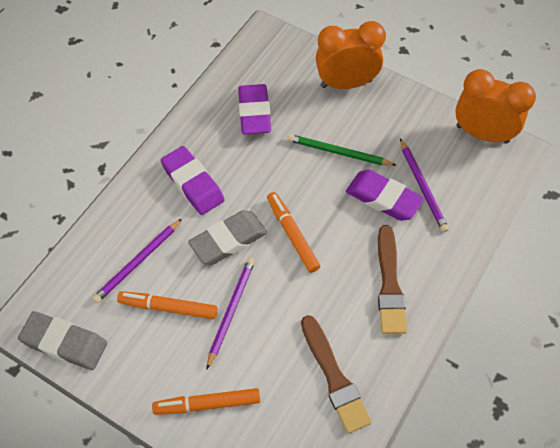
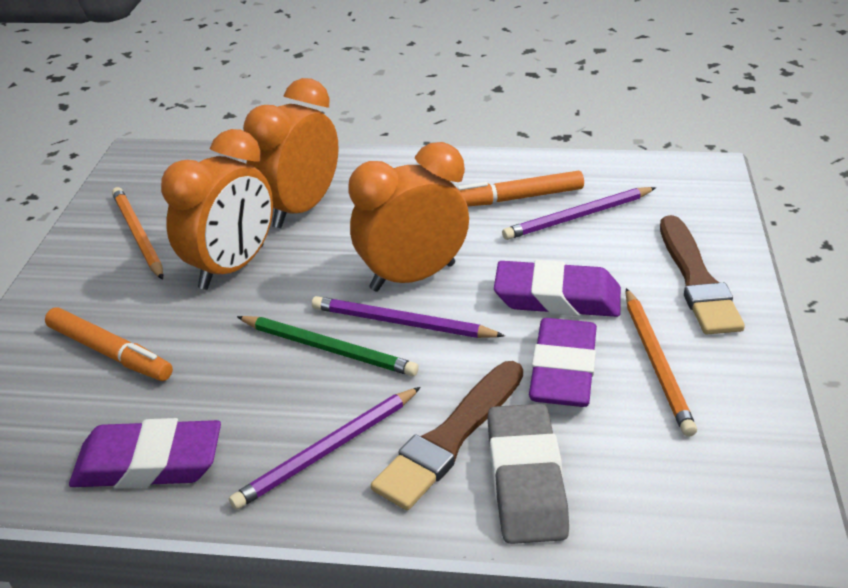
grey eraser: [18,311,107,370] [188,210,267,265] = 2 -> [488,404,569,544] = 1
orange clock: [316,21,386,89] [455,69,536,144] = 2 -> [161,129,273,290] [243,78,339,228] [349,142,469,292] = 3
orange marker: [117,291,217,319] [152,388,260,415] [267,192,320,273] = 3 -> [45,307,173,381] [457,171,584,206] = 2
orange pencil: none = 0 -> [112,187,163,280] [626,288,697,437] = 2

